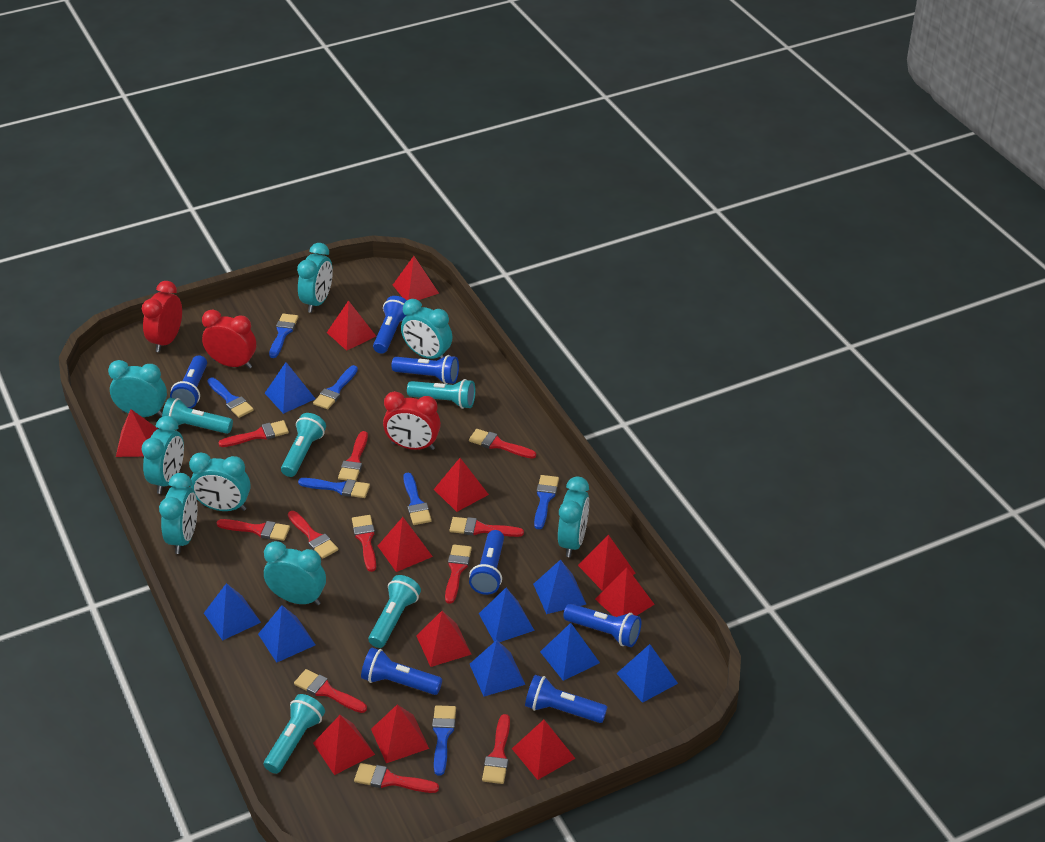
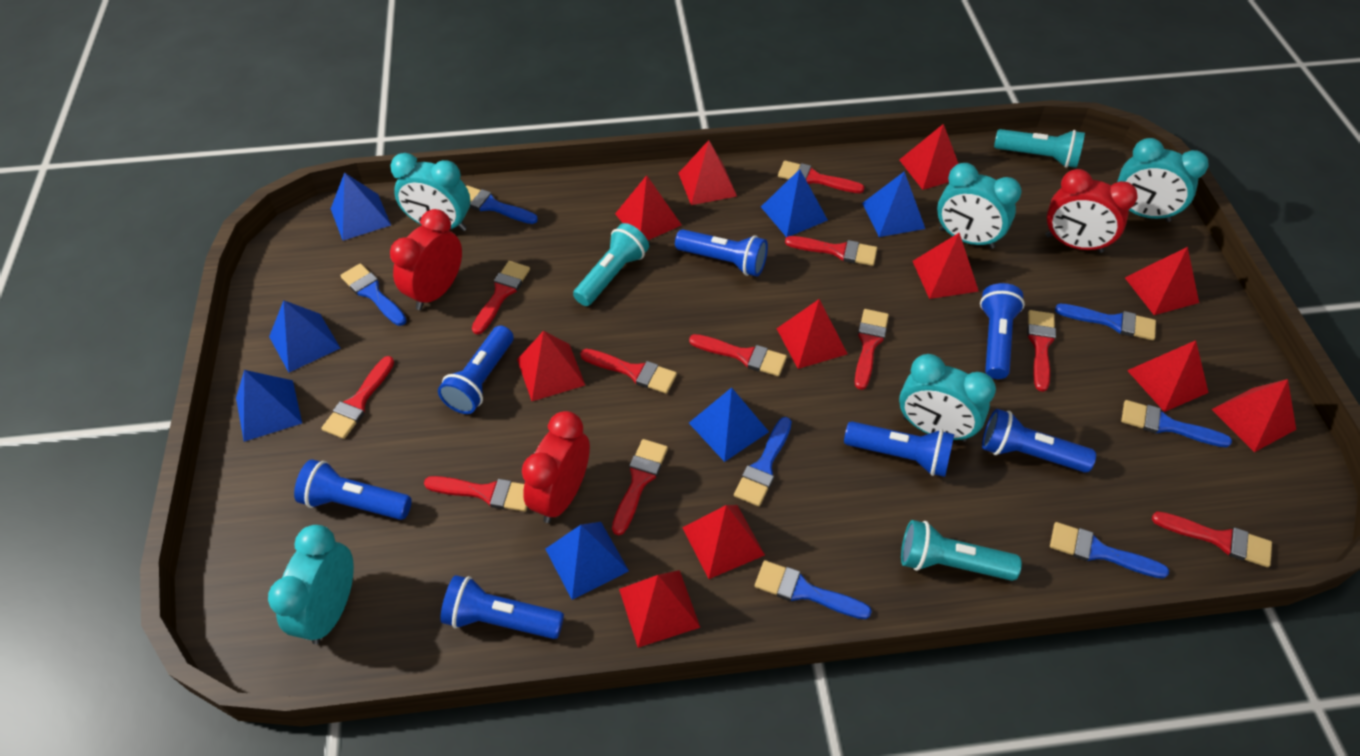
blue pyramid: [204,583,261,641] [258,605,316,663] [265,362,316,414] [470,640,525,696] [479,588,535,642] [533,559,587,614] [540,623,600,681] [616,644,678,703] = 8 -> [236,370,302,442] [269,300,340,372] [331,172,391,241] [545,522,629,600] [689,387,769,462] [761,169,828,237] [862,171,925,237] = 7
turquoise clock: [108,360,167,417] [141,416,184,494] [159,473,197,554] [189,452,251,511] [264,541,326,605] [297,243,333,313] [401,299,452,359] [558,477,589,557] = 8 -> [268,525,354,644] [390,153,470,231] [899,354,996,442] [937,163,1022,249] [1117,138,1208,222] = 5
turquoise flashlight: [162,398,233,434] [264,694,325,774] [281,413,326,477] [369,575,421,648] [407,379,475,409] = 5 -> [573,223,649,306] [901,520,1022,581] [994,129,1085,168] = 3

